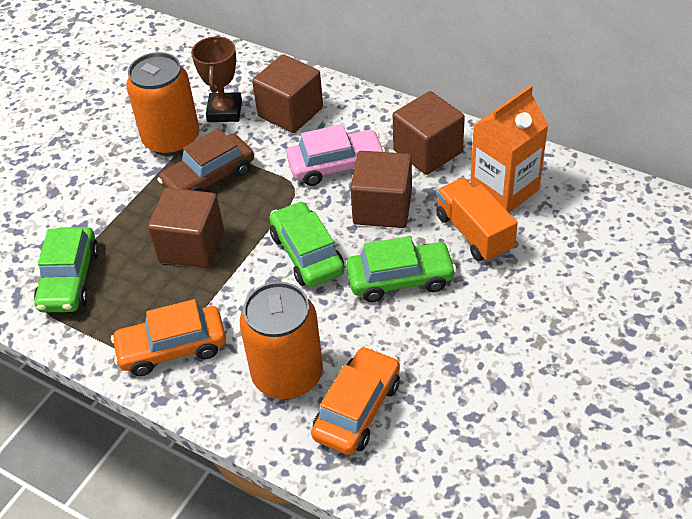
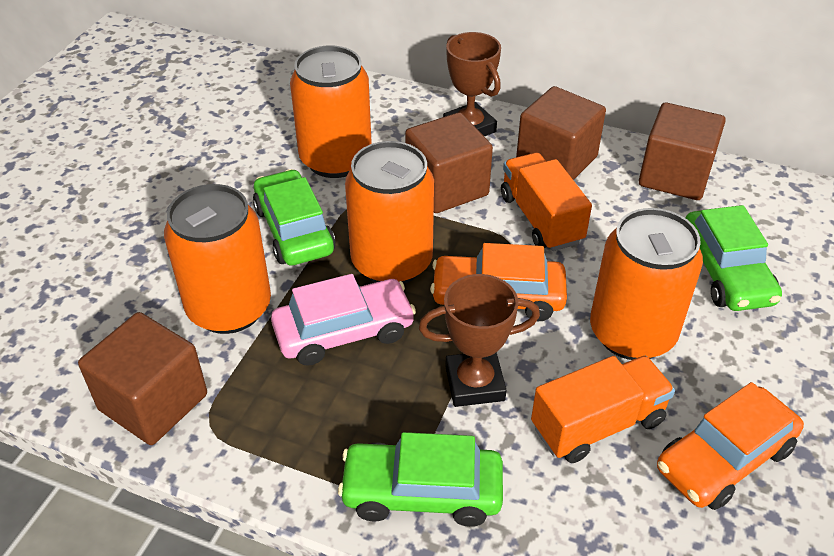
brown car: [157,128,254,192] = 1 -> none = 0
brown trophy: [191,36,242,122] = 1 -> [419,274,540,407] [443,32,501,136] = 2
orange can: [126,52,200,156] [240,282,323,399] = 2 -> [164,184,271,334] [290,45,372,178] [345,141,434,284] [590,208,703,360] = 4
orange carton: [470,85,548,213] = 1 -> none = 0
orange truck: [436,178,518,262] = 1 -> [501,153,592,251] [531,355,675,463] = 2

